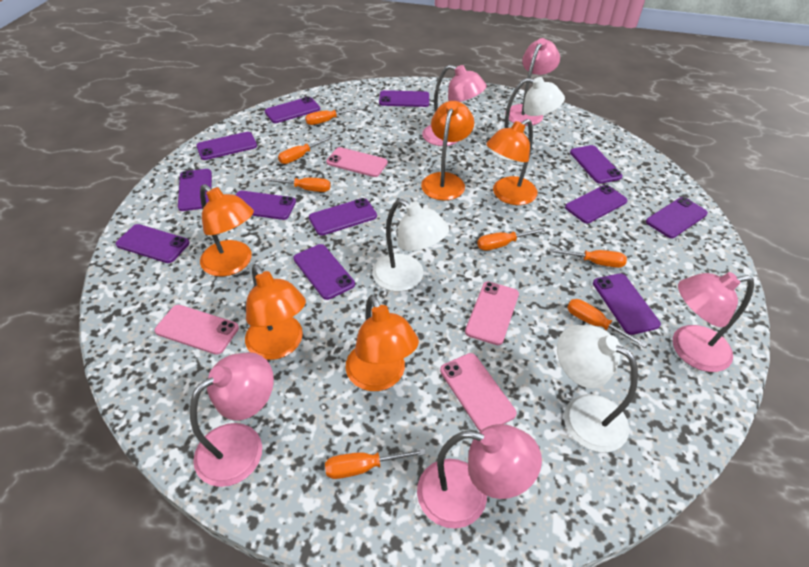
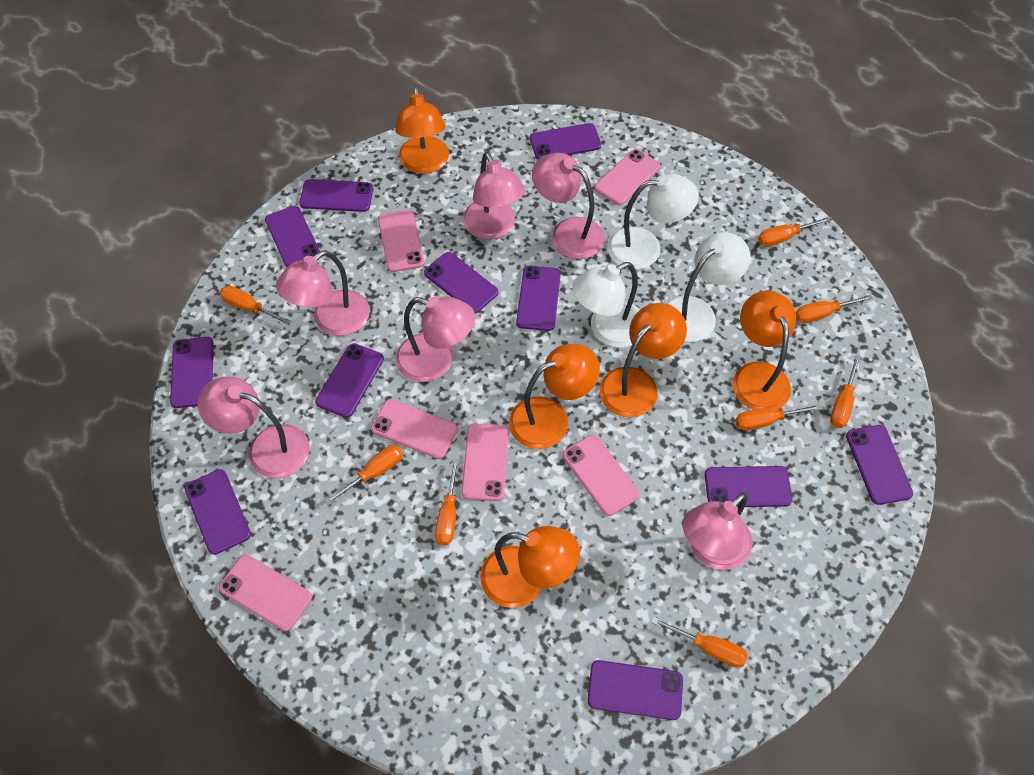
orange screwdriver: [265,177,331,192] [278,136,332,164] [305,107,360,125] [325,448,426,479] [477,228,545,251] [550,249,627,268] [567,299,647,348] = 7 -> [220,286,292,325] [325,445,403,505] [435,459,459,545] [652,617,748,667] [735,404,821,430] [758,217,831,247] [796,294,873,323] [830,355,861,428] = 8
pink lamp: [190,352,274,487] [417,424,542,529] [422,65,487,146] [505,38,560,126] [673,272,754,372] = 5 -> [198,377,309,478] [276,250,370,336] [396,297,475,382] [463,152,525,239] [532,153,605,259] [682,493,752,570] = 6
pink phone: [154,305,239,355] [326,147,388,177] [440,353,517,431] [465,282,519,345] = 4 -> [219,554,312,631] [371,399,458,459] [378,210,425,272] [461,423,509,501] [563,435,640,516] [594,149,660,205] = 6
purple phone: [116,224,190,263] [178,169,212,211] [196,132,257,160] [236,191,296,220] [265,97,320,123] [293,244,355,300] [309,198,377,236] [379,90,429,107] [565,185,627,223] [570,145,623,184] [593,273,661,335] [646,197,708,238] = 12 -> [170,337,214,408] [185,469,251,555] [265,206,320,267] [300,179,373,212] [315,343,384,418] [424,252,498,313] [516,266,561,331] [530,123,602,159] [588,660,683,720] [705,466,793,507] [846,425,913,505] = 11

